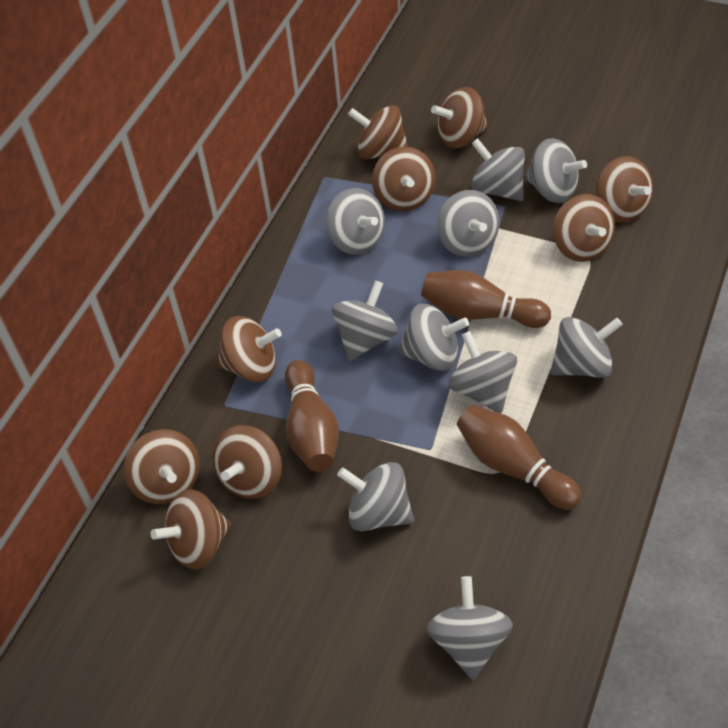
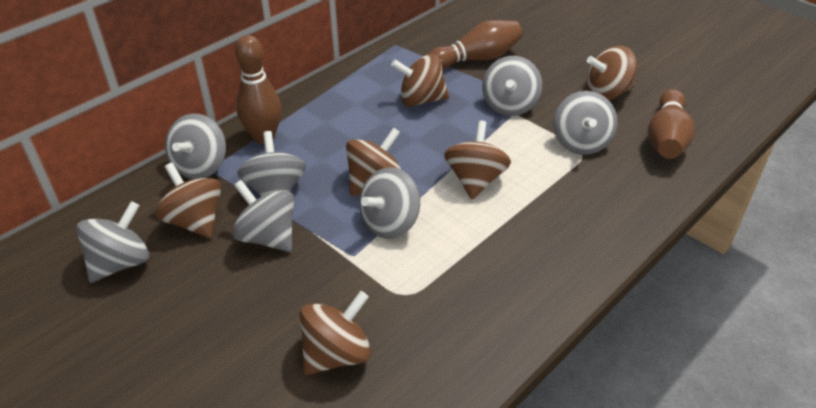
brown spinning top: [123,429,200,504] [151,489,231,570] [212,425,282,499] [217,316,282,382] [348,105,408,159] [372,146,436,212] [431,87,488,148] [553,194,615,262] [596,156,653,223] = 9 -> [155,163,222,238] [300,291,371,375] [346,127,401,196] [391,54,449,107] [444,121,511,200] [586,46,637,100] = 6
grey spinning top: [326,188,385,255] [332,280,398,361] [337,462,414,531] [398,304,469,371] [427,576,513,680] [437,190,500,257] [449,331,517,413] [471,138,525,201] [525,138,587,203] [551,317,623,378] = 10 -> [76,201,149,283] [165,113,226,179] [232,180,294,252] [237,131,306,197] [359,167,420,239] [482,56,542,116] [553,91,618,155] = 7

